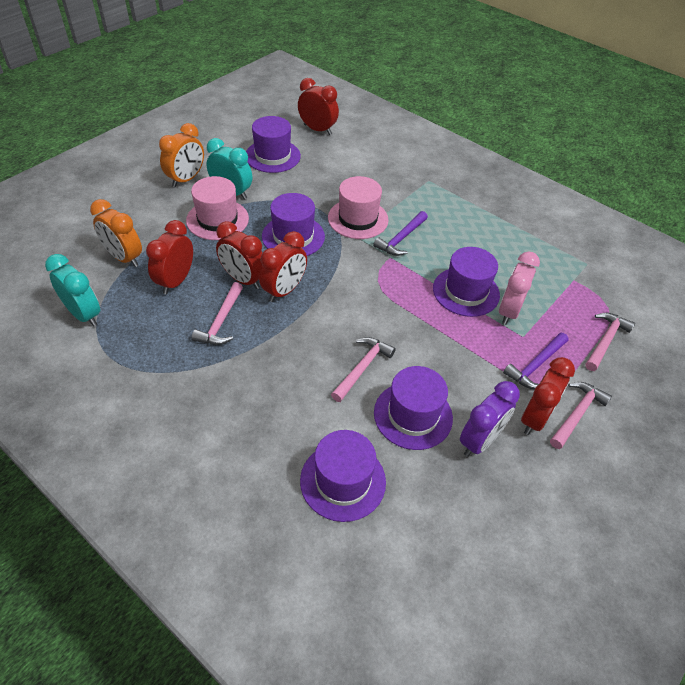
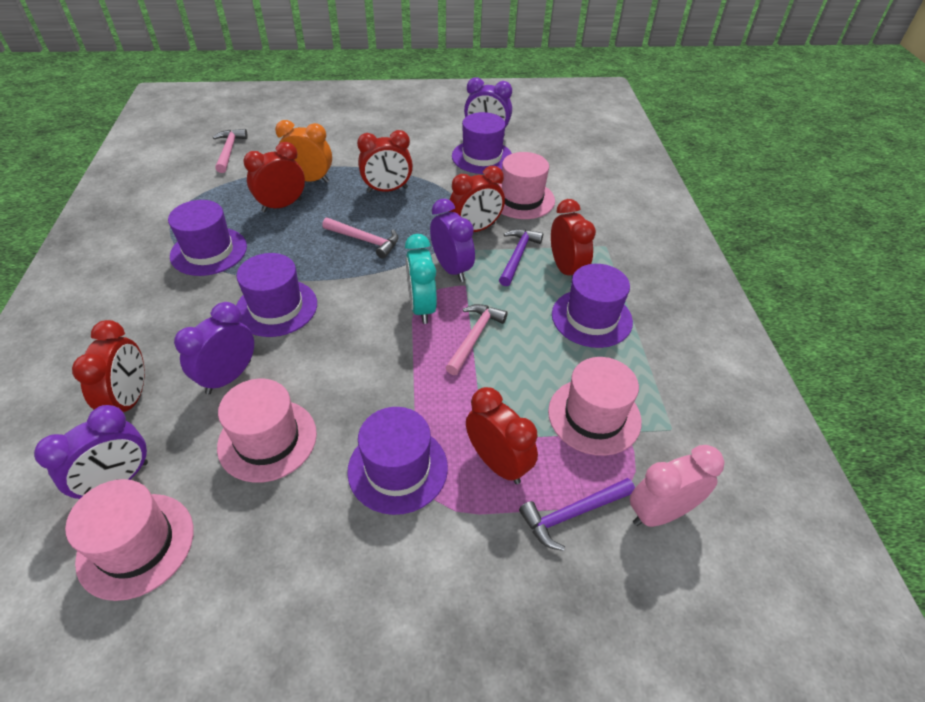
orange clock: [90,199,142,267] [159,123,204,187] = 2 -> [275,120,332,183] = 1
pink hammer: [192,282,243,345] [331,337,396,402] [550,382,612,449] [585,313,635,371] = 4 -> [213,129,248,173] [322,218,399,259] [445,304,508,375] = 3
pink hat: [186,176,249,240] [328,176,389,239] = 2 -> [65,479,194,601] [217,379,317,483] [498,152,555,219] [548,357,642,456] = 4
purple clock: [460,381,520,457] = 1 -> [34,405,148,499] [174,302,254,394] [430,199,475,282] [464,77,512,136] = 4
red clock: [146,220,193,294] [216,221,262,289] [259,231,307,302] [298,78,339,135] [521,357,575,435] = 5 -> [72,320,145,412] [243,142,305,212] [357,130,413,193] [449,166,505,232] [466,387,538,484] [551,199,596,277] = 6
turquoise clock: [45,254,100,327] [206,138,252,200] = 2 -> [405,234,437,324] = 1

